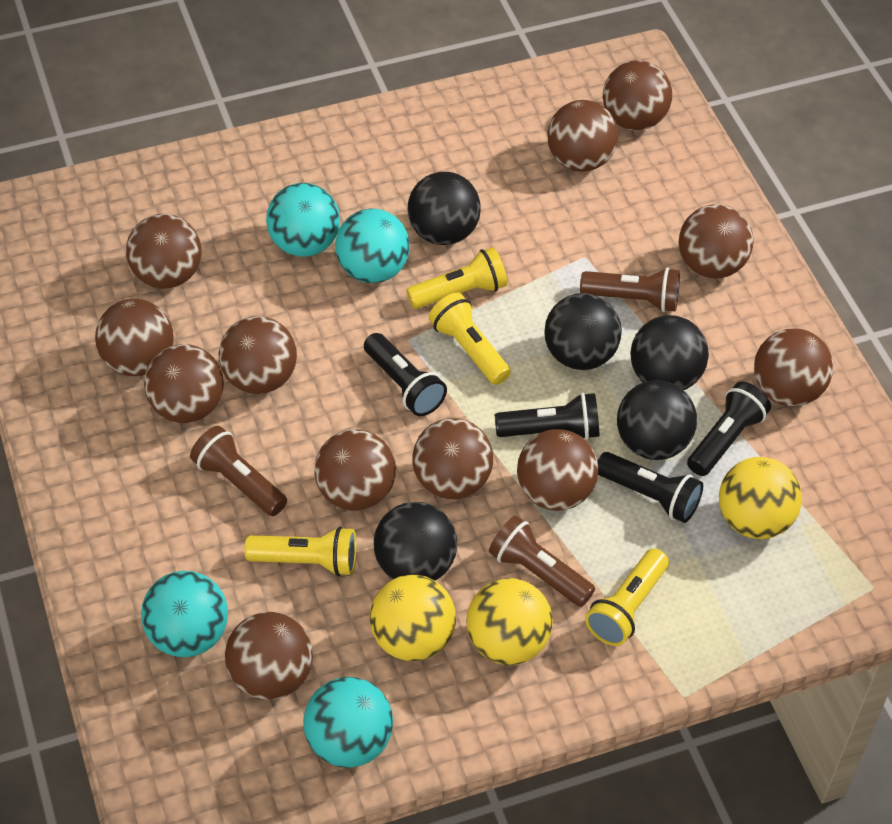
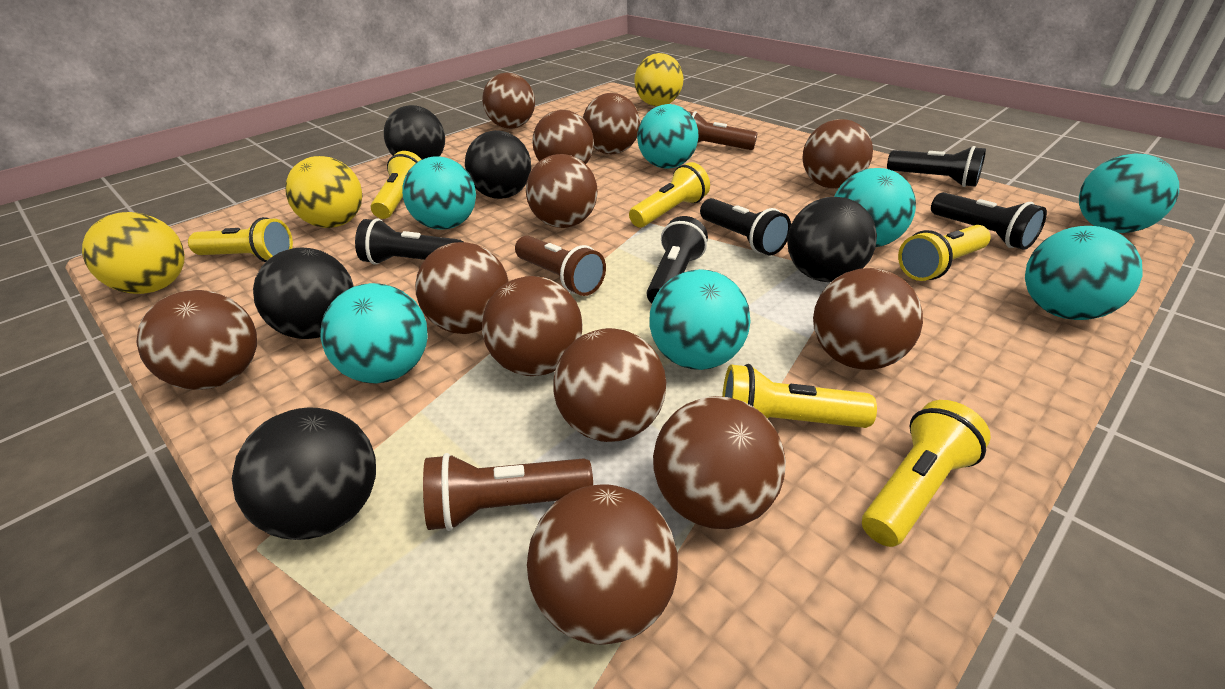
black flashlight: [364,333,447,416] [495,393,599,440] [598,452,703,523] [687,382,771,476] = 4 -> [355,218,463,265] [646,216,708,304] [700,198,791,255] [887,146,986,187] [931,192,1047,250] = 5
turquoise ball: [141,571,228,657] [266,183,340,257] [304,677,393,768] [335,208,410,283] = 4 -> [320,283,428,384] [402,156,476,230] [637,104,699,169] [650,269,751,370] [834,168,916,247] [1025,226,1143,320] [1079,154,1179,233] = 7
yellow flashlight: [244,527,357,576] [406,247,507,309] [429,293,511,385] [585,548,669,646] = 4 -> [188,217,293,262] [371,151,422,219] [629,162,710,227] [722,364,877,428] [862,400,991,547] [898,225,991,281] = 6

